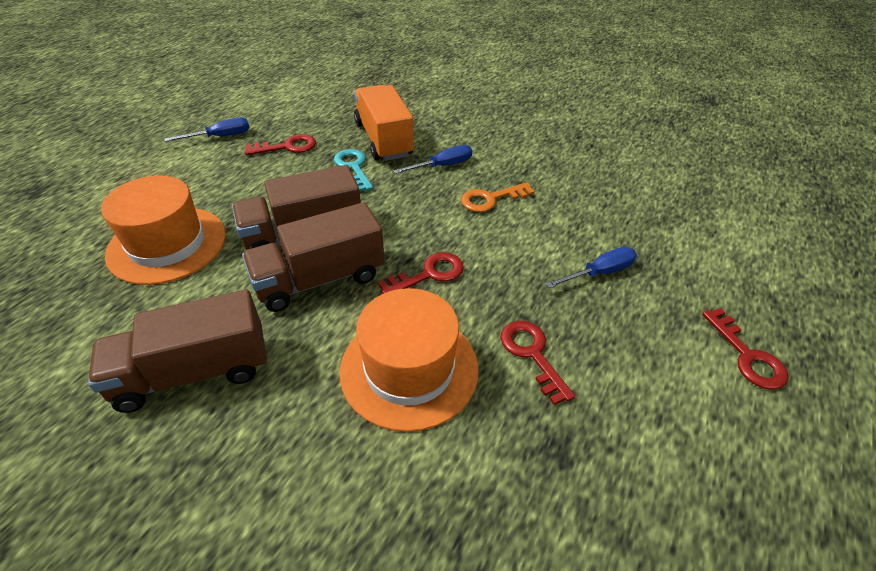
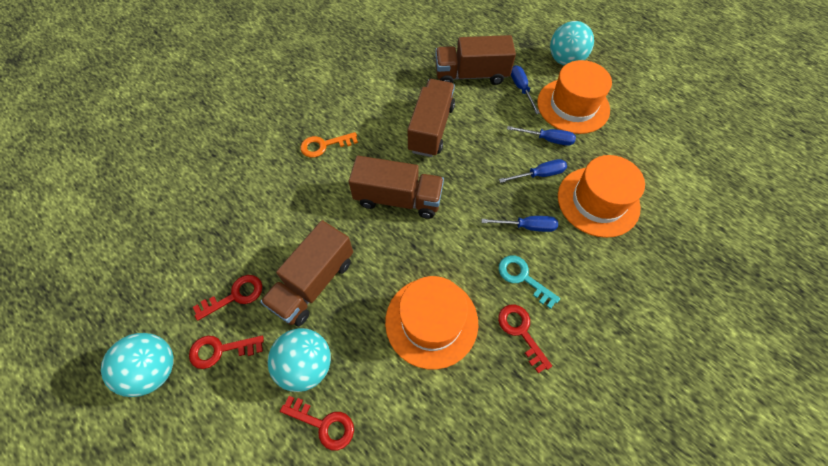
blue screwdriver: [164,117,249,142] [393,145,472,174] [546,247,637,288] = 3 -> [482,216,558,232] [499,159,567,183] [507,126,576,146] [511,65,540,114] = 4
brown truck: [88,289,267,413] [232,165,361,250] [242,202,385,312] = 3 -> [260,220,353,326] [349,156,444,219] [407,79,455,157] [435,35,516,85] = 4
orange hat: [101,175,226,285] [340,288,479,432] = 2 -> [385,276,478,370] [537,60,612,134] [558,155,645,238] = 3
orange truck: [354,85,414,161] = 1 -> none = 0
turquoise ball: none = 0 -> [101,333,174,397] [268,328,331,392] [550,21,594,66] = 3

